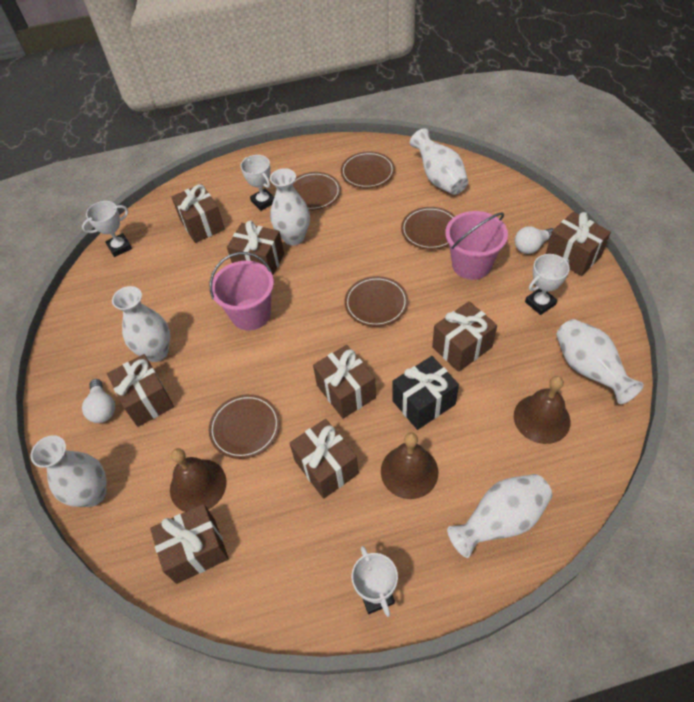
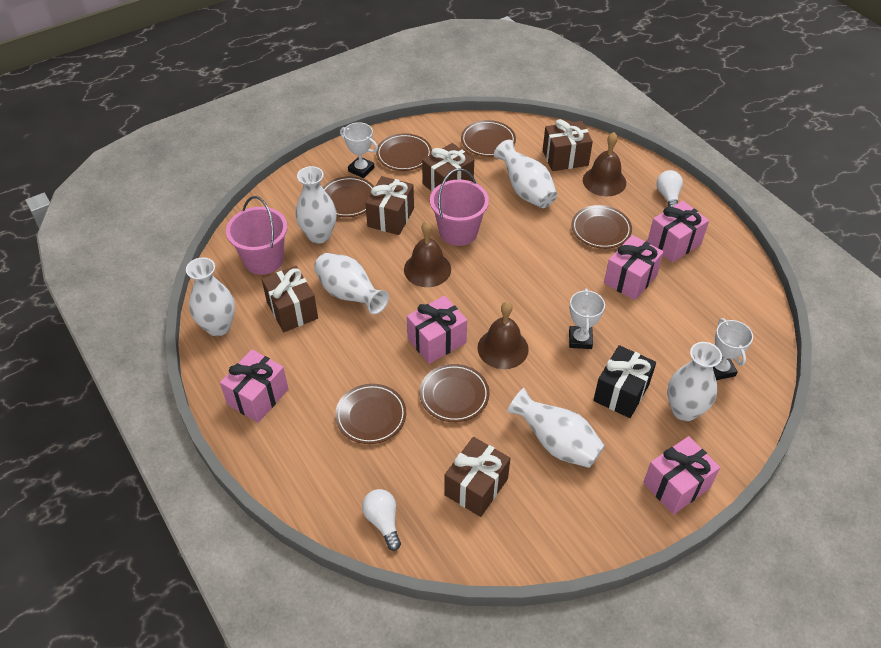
brown gift: [107,354,174,427] [150,504,229,584] [172,184,225,243] [227,220,284,275] [289,419,359,499] [313,345,376,419] [432,301,497,372] [546,212,611,276] = 8 -> [262,266,318,332] [365,176,414,235] [422,143,474,192] [444,437,510,517] [543,119,593,171] = 5
brown plate: [209,394,280,459] [293,172,341,211] [341,151,395,188] [344,276,408,327] [401,207,455,250] = 5 -> [323,176,374,217] [335,384,406,444] [376,133,432,171] [419,364,489,422] [461,120,516,157] [572,205,632,249] = 6
pink gift: none = 0 -> [220,349,288,423] [407,296,467,364] [604,235,664,300] [643,436,720,515] [647,201,709,263] = 5
white trophy: [82,201,132,257] [241,155,274,211] [352,546,398,617] [525,254,570,315] = 4 -> [340,122,378,178] [569,289,605,349] [713,318,753,380] = 3

